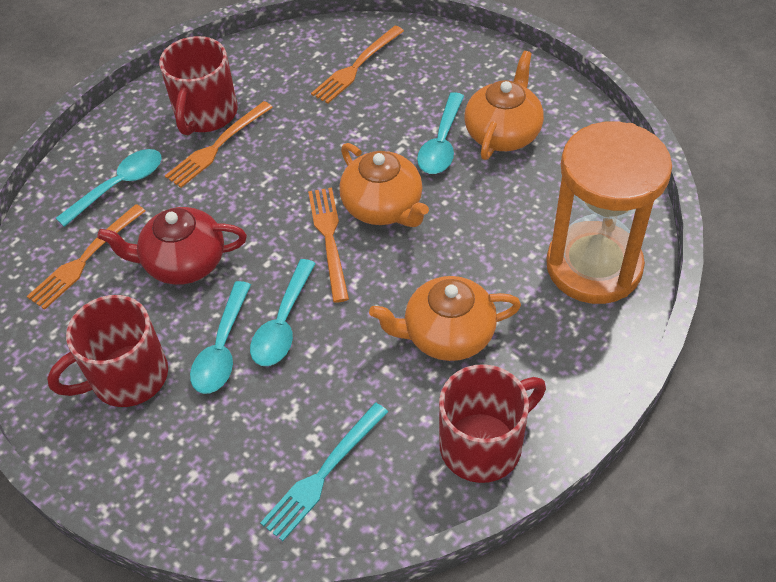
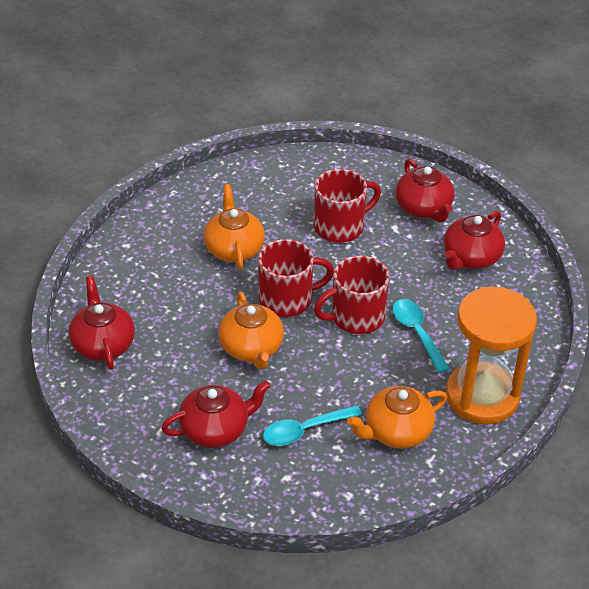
orange fork: [27,204,145,310] [165,101,273,188] [308,188,349,303] [311,26,404,104] = 4 -> none = 0
red teapot: [97,207,247,285] = 1 -> [69,276,135,370] [161,380,271,448] [395,159,454,223] [444,211,505,270] = 4
turquoise fork: [260,403,388,541] = 1 -> none = 0
turquoise spoon: [56,149,161,227] [190,281,251,394] [250,259,316,366] [417,92,464,174] = 4 -> [263,405,362,446] [392,299,450,373] = 2

